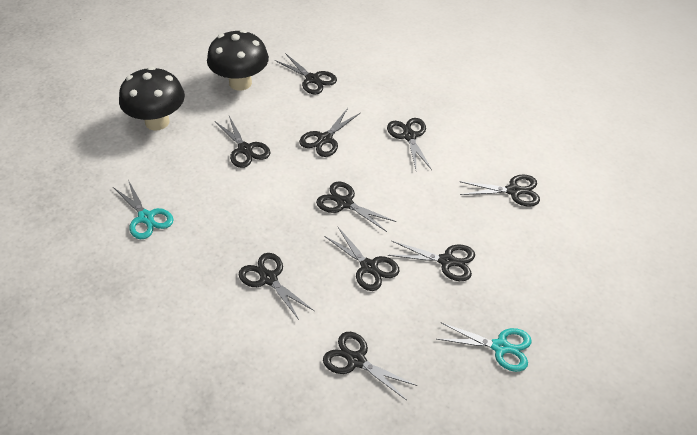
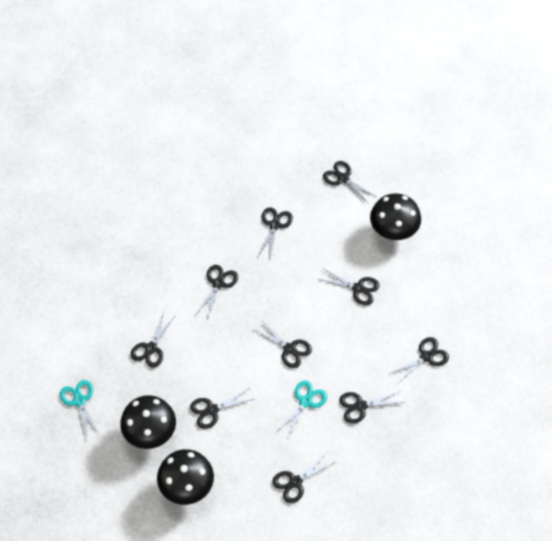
black mushroom: [119,67,185,131] [207,30,269,91] = 2 -> [120,395,176,449] [157,449,214,505] [370,193,421,240] = 3

